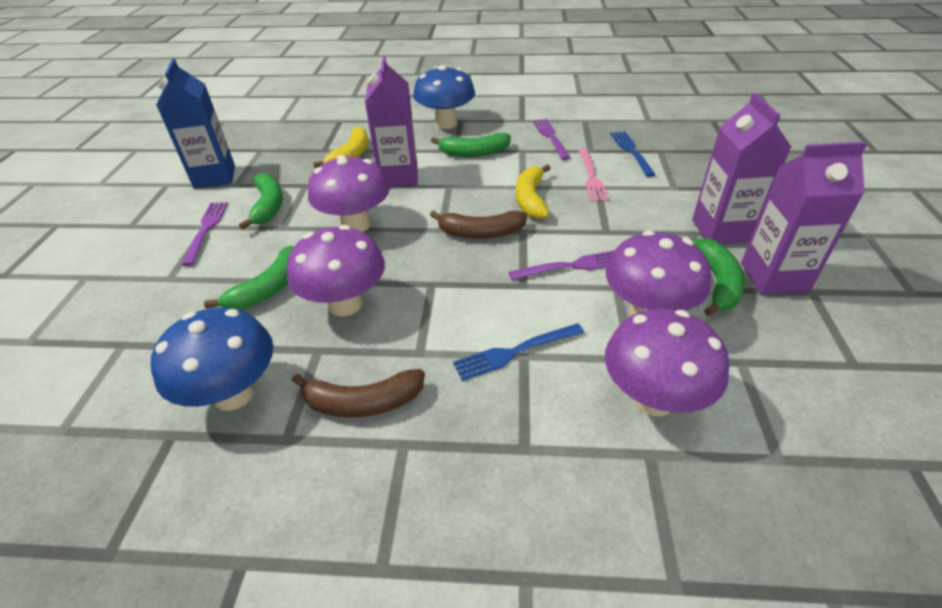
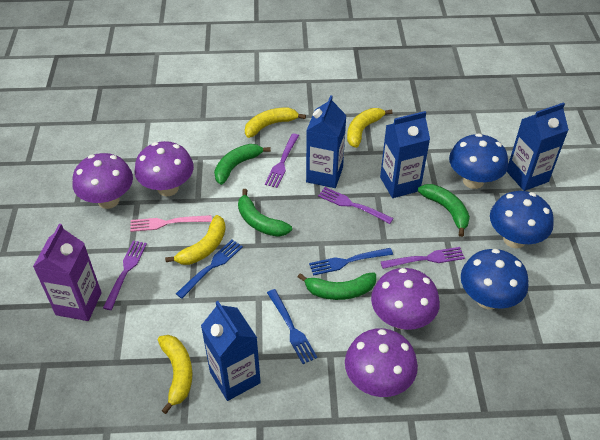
blue carton: [156,58,235,189] = 1 -> [201,301,261,401] [306,95,347,188] [380,111,430,198] [506,102,569,191] = 4
blue fork: [453,323,584,381] [610,131,656,177] = 2 -> [176,240,243,298] [267,289,317,364] [309,248,393,276] = 3
blue mushroom: [151,307,273,411] [413,65,475,129] = 2 -> [449,133,508,189] [461,249,528,310] [490,191,554,248] = 3
brown banana: [292,369,425,418] [430,210,527,239] = 2 -> none = 0
purple carton: [365,55,418,187] [692,93,792,244] [741,142,867,295] = 3 -> [33,224,102,321] = 1
purple fork: [181,202,228,266] [508,250,615,280] [533,119,571,160] = 3 -> [103,241,147,310] [265,133,299,188] [318,187,394,224] [381,247,465,269] = 4
yellow banana: [313,126,368,168] [516,164,551,219] = 2 -> [158,335,193,414] [165,215,226,265] [245,107,306,138] [347,108,392,148] = 4

